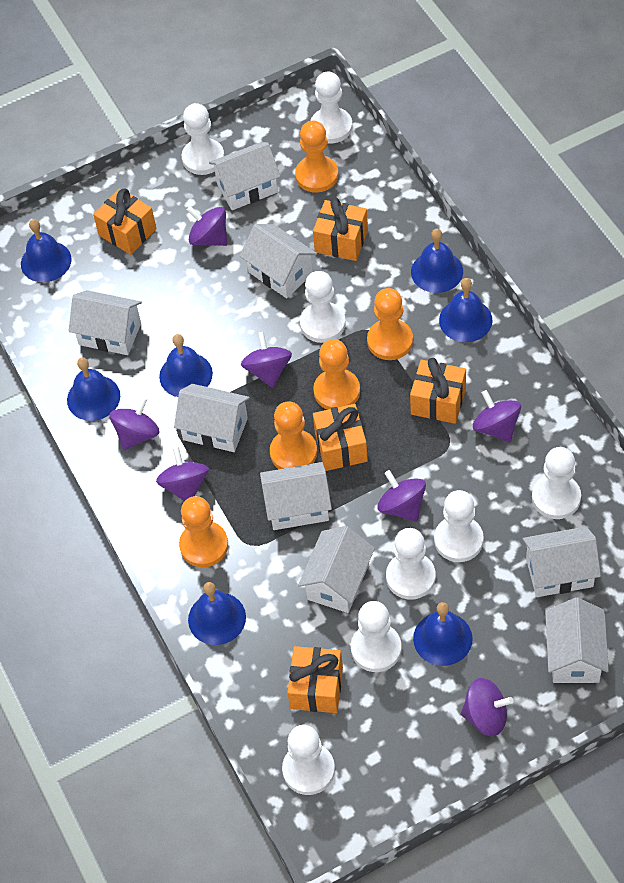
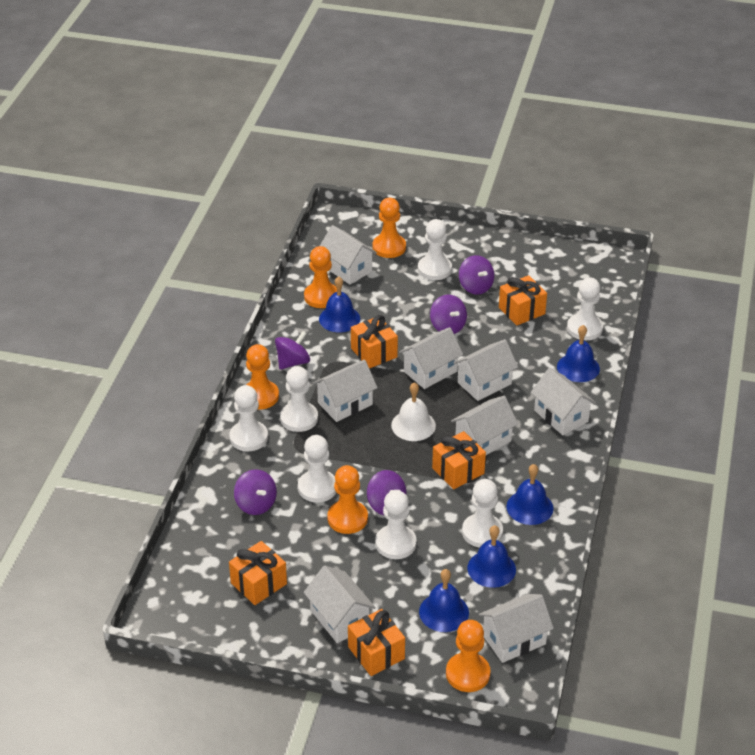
blue bell: [21,219,72,282] [67,357,120,421] [159,334,213,397] [188,582,246,645] [411,229,463,293] [413,602,473,666] [439,278,493,342] = 7 -> [319,276,360,332] [419,569,469,632] [467,525,516,588] [506,464,553,525] [557,325,600,382] = 5
purple spinning top: [110,397,160,450] [156,447,209,501] [187,206,227,246] [241,332,292,388] [377,470,426,522] [461,678,513,736] [472,390,521,442] = 7 -> [234,469,277,515] [275,331,310,370] [367,470,406,515] [430,295,467,334] [459,255,494,295] = 5
white bell: none = 0 -> [391,382,436,441] = 1
white pawn: [182,103,224,175] [282,725,335,795] [300,271,346,343] [311,72,352,143] [351,601,402,672] [386,528,436,600] [434,490,484,562] [532,447,581,519] = 8 -> [229,385,268,451] [280,366,318,432] [298,435,336,503] [375,490,417,559] [418,219,452,280] [462,479,503,548] [567,277,603,340] = 7

